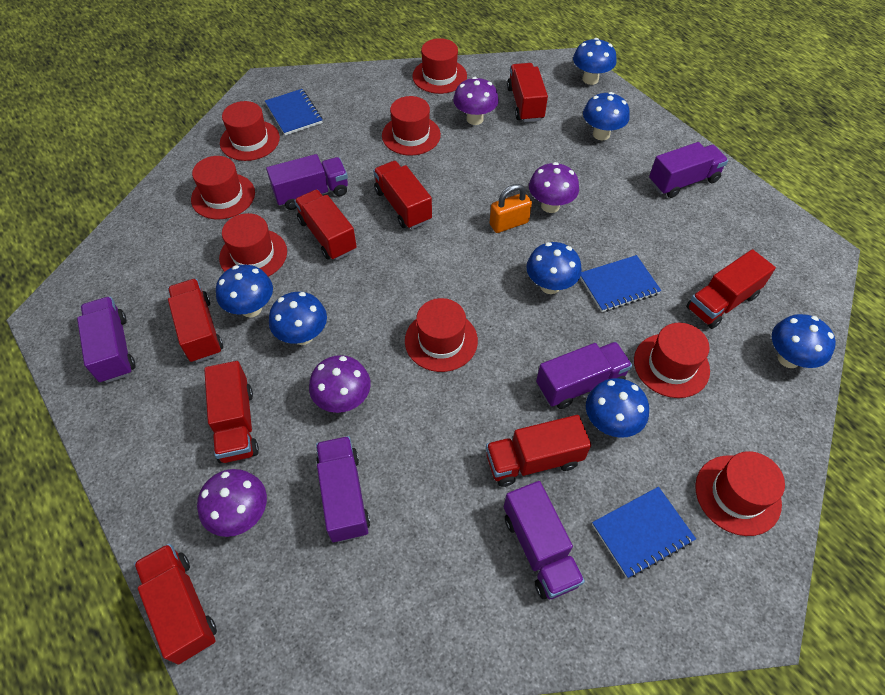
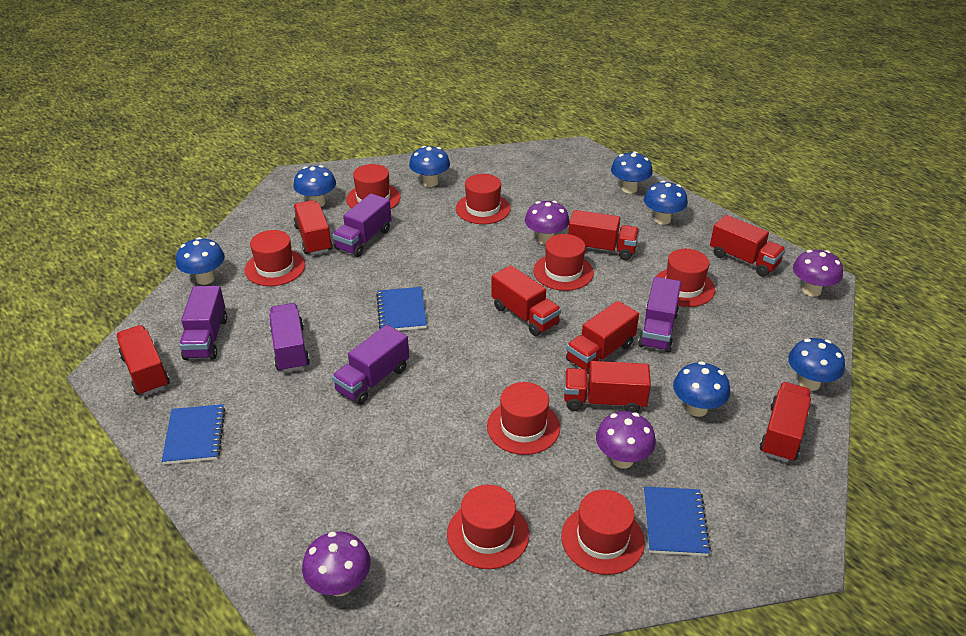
orange padlock: [490,184,532,233] = 1 -> none = 0
purple truck: [77,296,135,383] [266,154,348,210] [316,436,370,542] [504,481,585,599] [536,342,632,409] [649,142,728,198] = 6 -> [179,286,227,360] [269,303,310,372] [332,194,392,257] [332,325,409,405] [638,277,681,352] = 5

